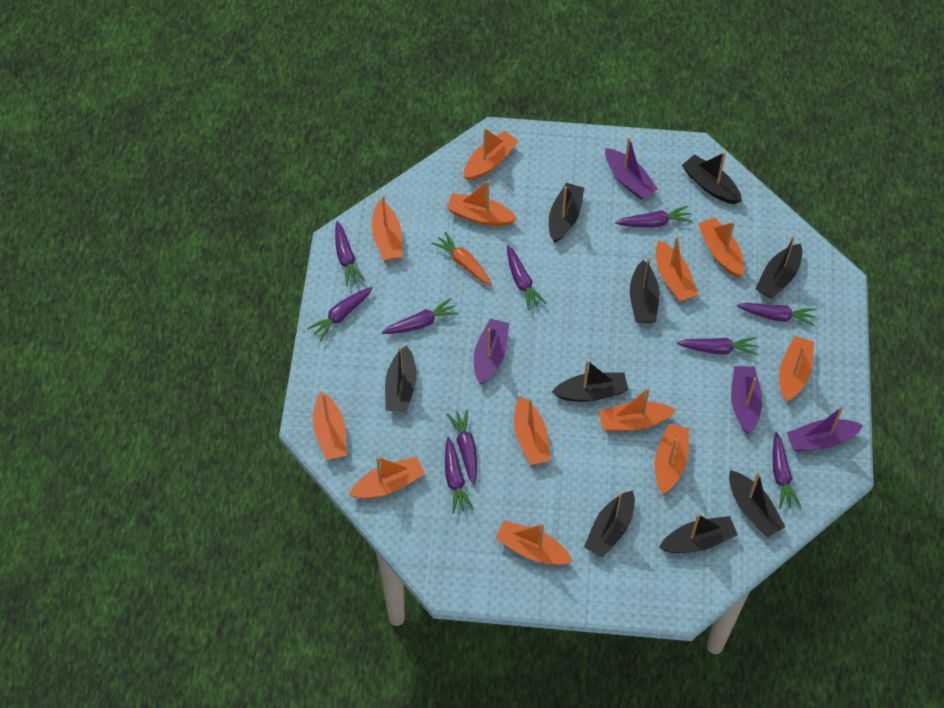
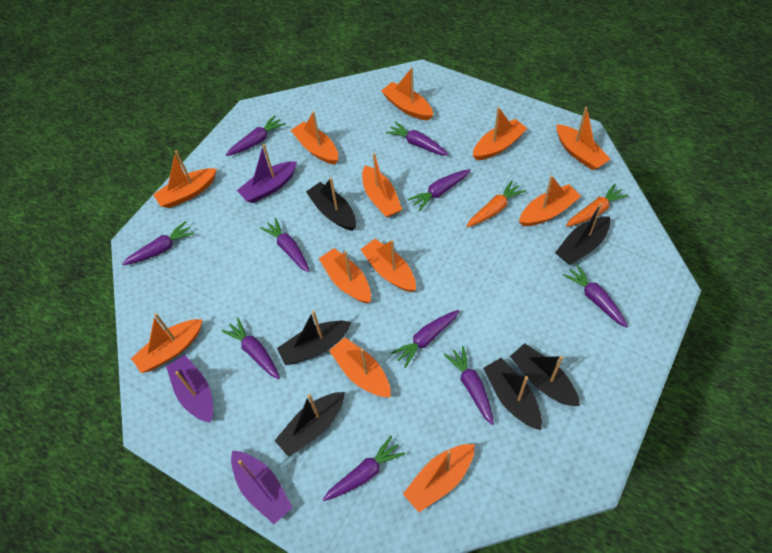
black boat: [385,345,417,413] [549,183,584,243] [552,360,628,402] [584,490,635,558] [630,258,659,323] [659,514,738,553] [682,152,742,204] [729,470,785,537] [755,236,803,299] = 9 -> [275,392,345,457] [277,311,352,365] [306,178,356,231] [483,358,542,430] [510,343,580,406] [555,203,610,265] = 6
orange carrot: [431,231,492,285] = 1 -> [466,180,526,227] [566,184,629,227] = 2
purple boat: [474,319,509,384] [605,137,658,199] [731,366,762,434] [787,406,863,452] = 4 -> [166,355,213,423] [231,451,293,524] [237,144,297,203] = 3

